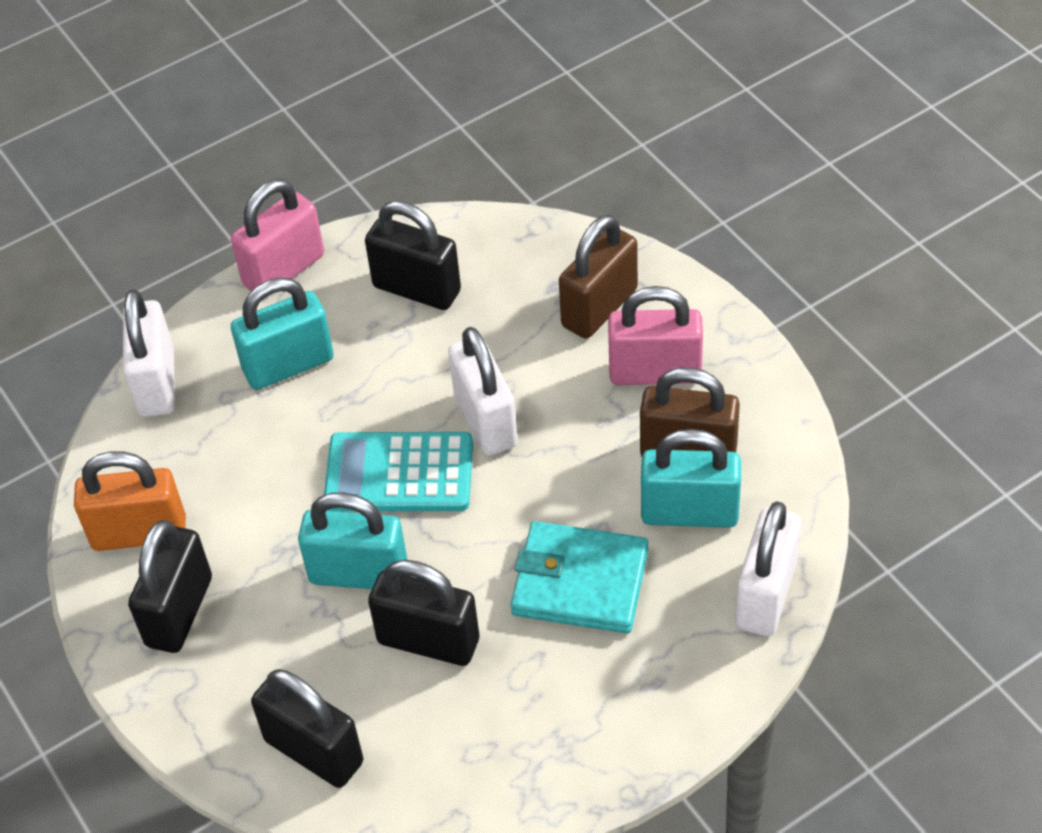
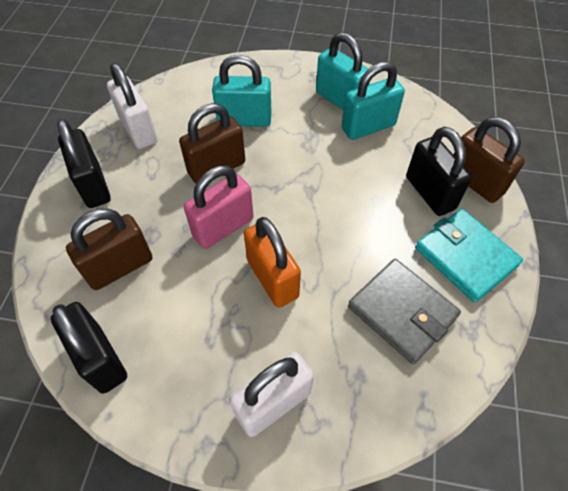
black padlock: [128,520,212,653] [251,669,363,788] [365,201,461,310] [368,560,479,666] = 4 -> [51,302,127,394] [57,119,111,208] [406,127,472,216] = 3
brown padlock: [559,215,638,339] [640,367,740,457] = 2 -> [66,208,152,290] [179,103,245,184] [454,117,525,203] = 3
grey wallet: none = 0 -> [348,259,461,364] = 1
pink padlock: [231,179,324,298] [608,286,703,385] = 2 -> [184,166,253,249] = 1
turquoise calculator: [324,432,473,511] = 1 -> none = 0
white padlock: [123,289,175,417] [448,327,518,456] [735,501,801,636] = 3 -> [107,63,157,149] [230,352,314,437] = 2

